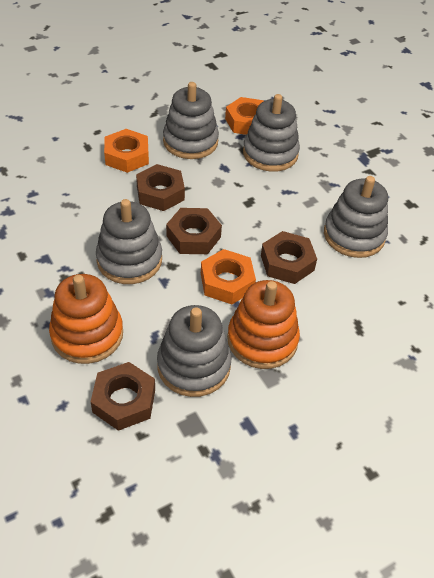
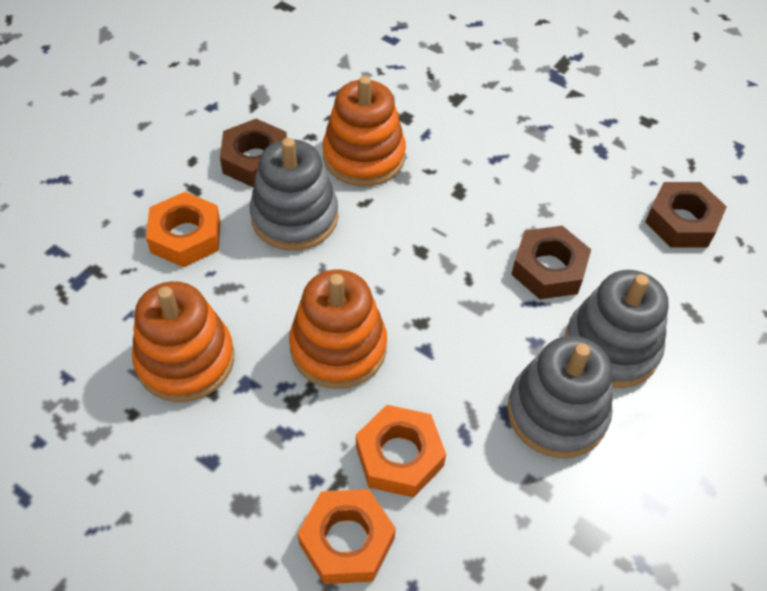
brown nut: [91,362,155,431] [136,164,185,211] [166,208,222,254] [261,231,317,284] = 4 -> [220,119,287,187] [511,226,591,299] [645,182,727,248] = 3
grey stacking toy: [96,199,162,284] [157,305,231,397] [163,82,219,159] [243,94,300,172] [324,176,388,258] = 5 -> [250,138,338,251] [507,336,613,458] [565,270,669,388] = 3
orange stacking toy: [49,274,123,364] [227,280,300,369] = 2 -> [132,281,234,402] [289,270,387,389] [322,76,406,187] = 3

